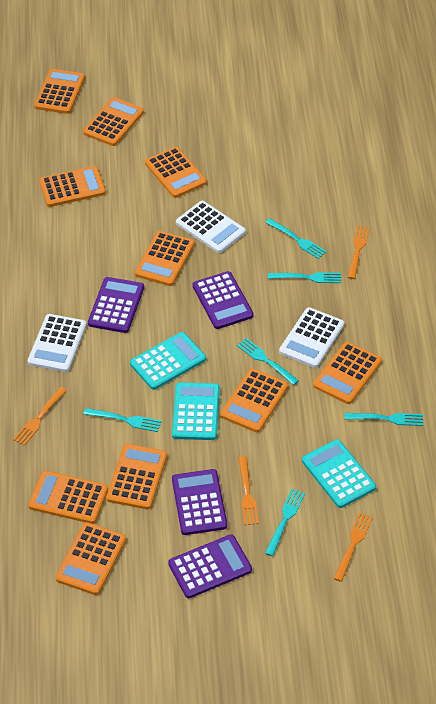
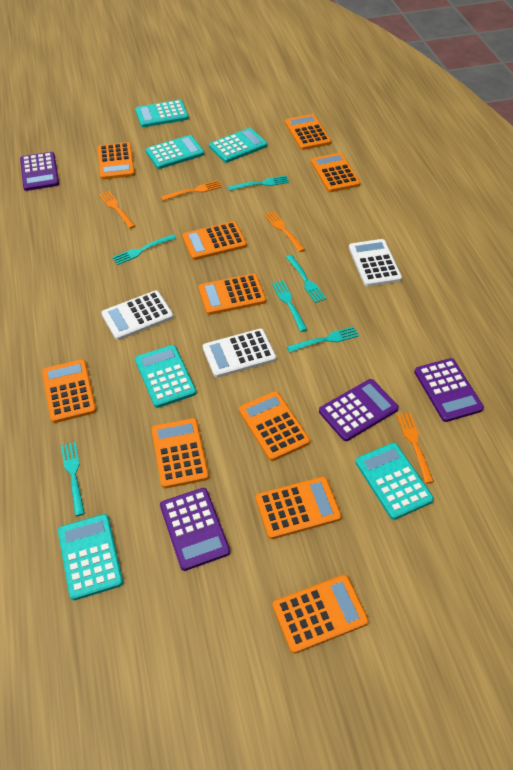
turquoise calculator: [130,332,206,390] [172,382,220,440] [302,439,376,508] = 3 -> [58,514,123,600] [135,100,189,127] [135,345,197,408] [146,135,204,169] [209,128,267,163] [355,443,434,520] = 6

